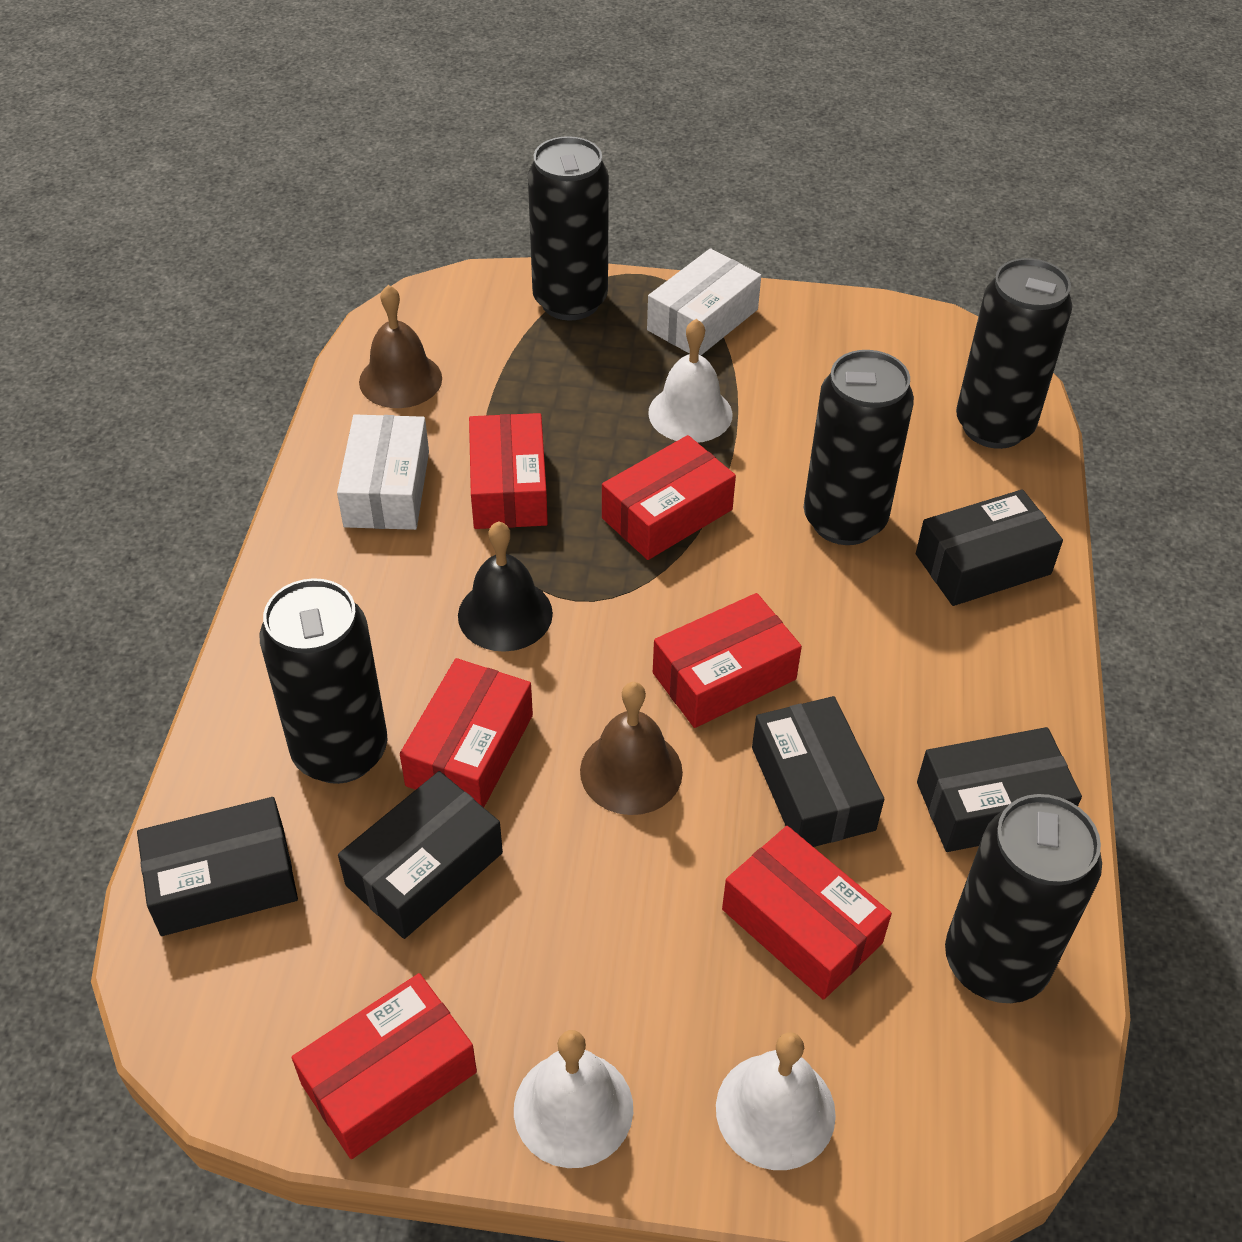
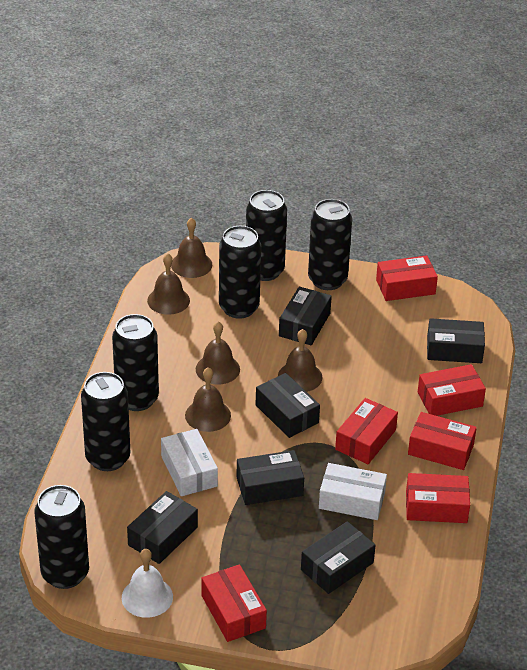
black bell: [458,521,553,652] = 1 -> none = 0
black box: [137,797,298,936] [338,771,503,939] [752,696,884,847] [916,489,1063,606] [917,727,1082,852] = 5 -> [127,491,198,564] [236,450,304,505] [256,373,320,438] [279,286,332,346] [301,521,376,594] [427,318,485,363] = 6
black can: [260,578,388,784] [528,136,609,321] [804,350,914,545] [945,794,1102,1003] [956,258,1072,449] = 5 -> [34,485,89,589] [81,372,130,471] [112,314,159,411] [219,226,261,319] [246,190,287,281] [308,199,352,290] = 6
brown bell: [359,285,442,408] [580,682,683,815] = 2 -> [147,253,190,315] [171,218,212,278] [185,367,231,432] [196,321,240,385] [278,329,322,392] = 5
white bell: [514,1030,633,1168] [648,319,732,443] [716,1032,836,1170] = 3 -> [122,549,173,618] = 1

